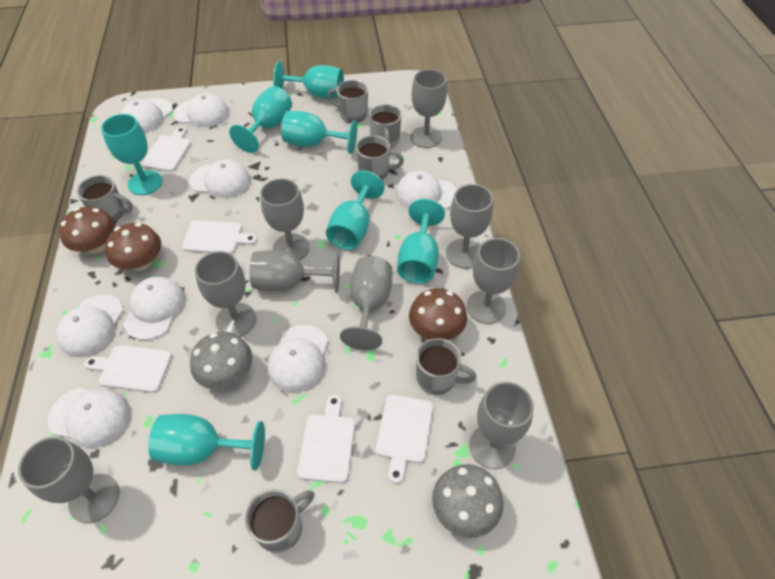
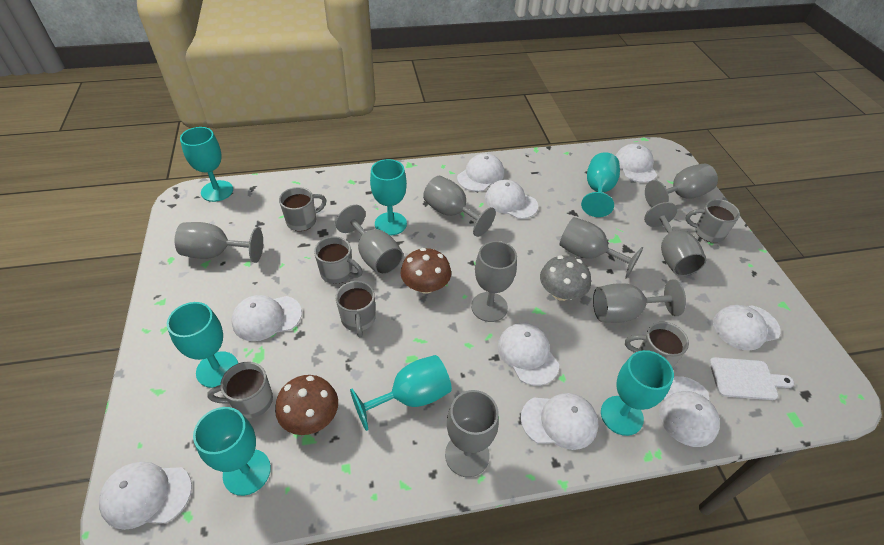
brown mushroom: [59,206,116,254] [105,223,161,271] [409,288,467,340] = 3 -> [275,375,338,435] [401,248,451,294] = 2
grey mushroom: [190,331,252,389] [432,464,504,538] = 2 -> [540,255,591,301] = 1
white cap: [48,388,130,448] [56,295,123,357] [121,98,173,133] [123,277,185,340] [173,93,229,127] [189,159,251,198] [267,325,328,392] [396,171,457,209] = 8 -> [99,462,192,530] [231,295,302,341] [457,153,504,192] [485,179,538,219] [498,323,559,386] [521,393,598,450] [616,144,657,183] [660,376,720,447] [713,305,780,350] = 9
white cutting board: [84,345,172,393] [141,127,191,172] [182,220,257,254] [297,394,355,483] [376,395,433,484] = 5 -> [709,357,794,400] = 1

